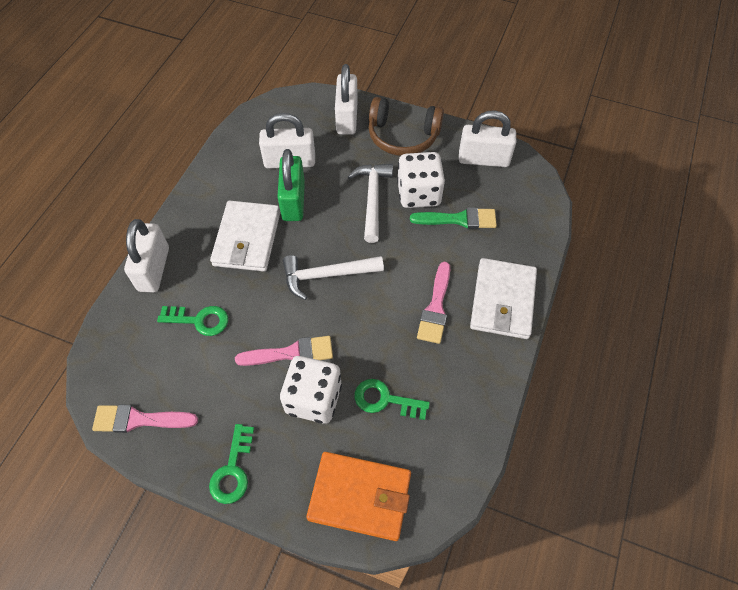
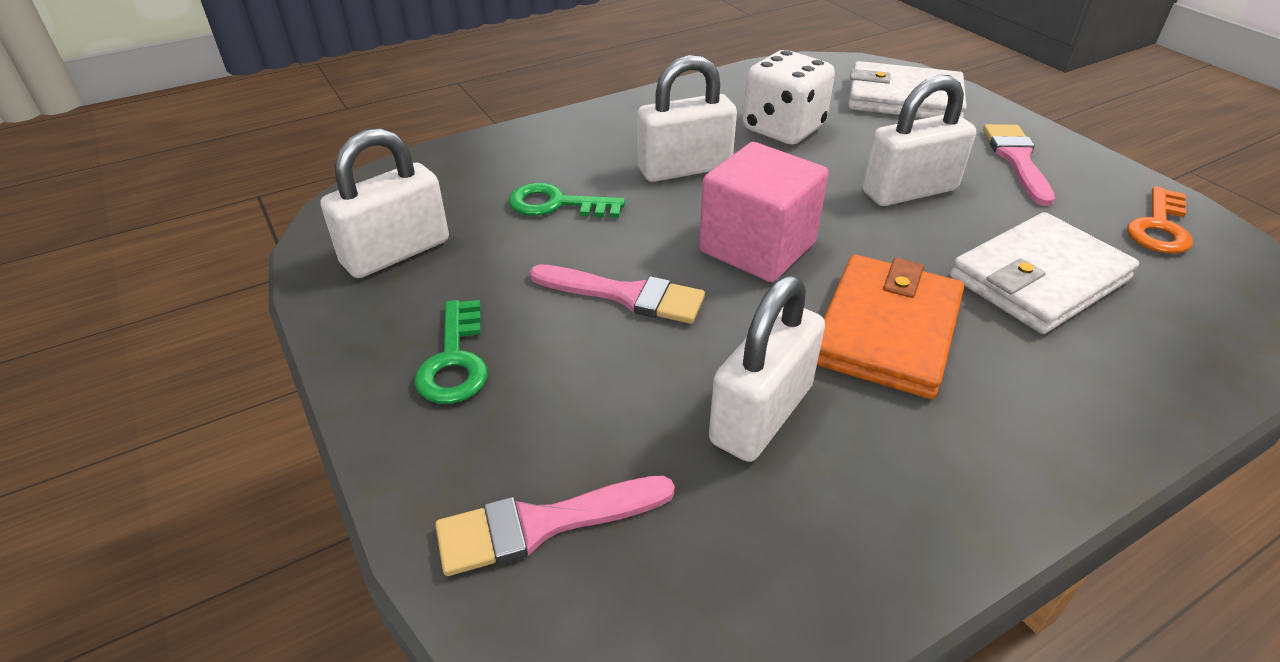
brown headphones: [369,97,444,156] = 1 -> none = 0
green brush: [410,207,497,229] = 1 -> none = 0
green key: [157,306,228,336] [209,424,254,504] [354,379,430,420] = 3 -> [414,300,488,404] [509,183,625,218] = 2
green padlock: [277,149,305,221] = 1 -> none = 0
orange key: none = 0 -> [1127,186,1193,254] = 1
pink cube: none = 0 -> [699,142,829,282] = 1
white dice: [280,356,342,423] [397,152,445,208] = 2 -> [743,50,835,144] = 1
white hammer: [283,255,384,300] [348,164,393,243] = 2 -> none = 0

